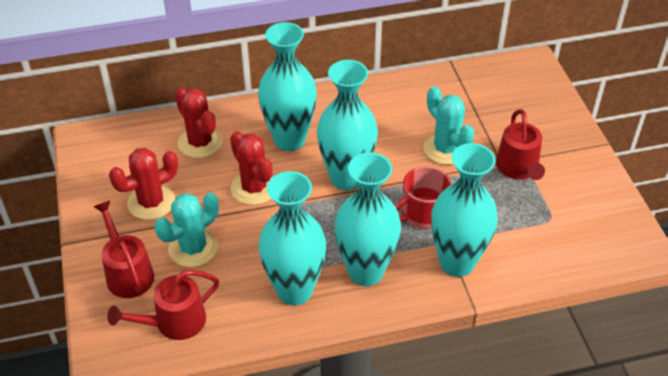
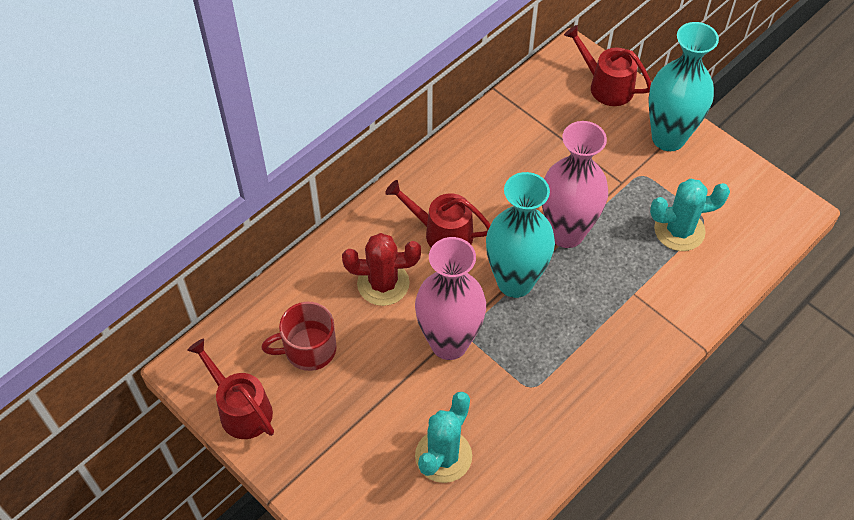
pink vase: none = 0 -> [415,237,486,360] [542,121,608,248] = 2
red cactus: [109,148,178,220] [175,88,223,158] [230,131,273,205] = 3 -> [342,233,421,306] = 1
turquoise vase: [258,22,317,151] [258,171,326,306] [317,60,378,190] [334,152,401,286] [431,143,498,277] = 5 -> [486,172,555,298] [648,22,719,151] = 2

